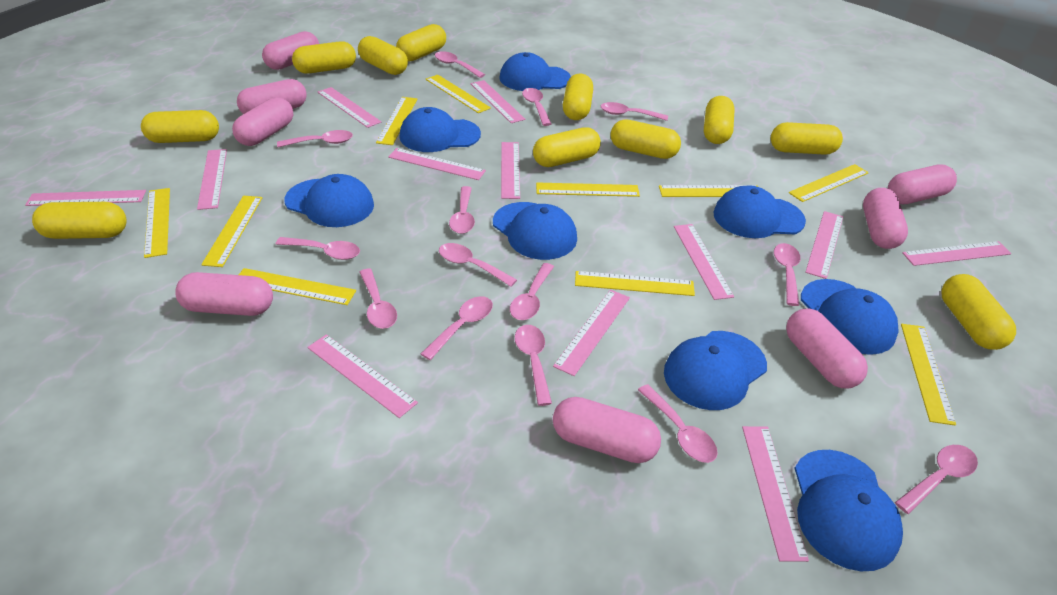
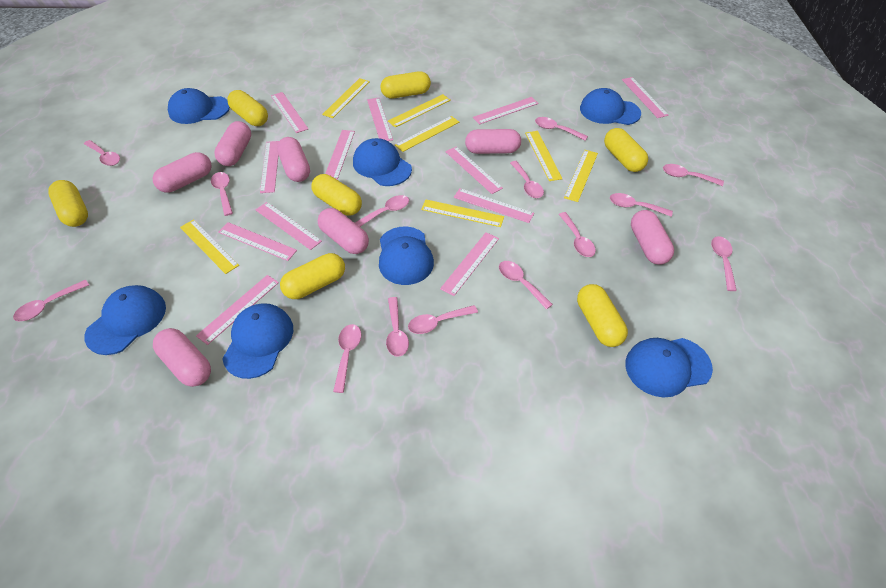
blue cap: [285,174,374,227] [399,107,481,152] [493,202,577,260] [499,52,571,91] [664,331,767,410] [713,185,806,238] [794,450,903,571] [801,279,899,355] = 8 -> [85,285,166,355] [168,88,230,124] [222,303,293,379] [353,138,412,186] [379,227,434,285] [580,88,641,125] [625,338,713,397] = 7
pink capsule: [175,272,273,316] [232,97,293,146] [237,79,307,114] [262,31,319,70] [553,397,661,463] [786,308,868,388] [863,188,908,249] [888,164,957,204] = 8 -> [153,152,212,193] [153,328,211,387] [214,121,251,166] [277,137,310,182] [318,208,369,254] [465,129,521,154] [631,210,674,265] = 7
yellow capsule: [32,202,127,239] [141,110,219,143] [292,41,356,74] [358,36,408,75] [396,24,446,62] [533,127,601,167] [563,74,593,120] [611,119,681,159] [704,96,735,144] [771,122,843,155] [942,274,1016,350] = 11 -> [48,180,88,227] [227,90,268,126] [280,253,345,299] [311,174,362,216] [380,71,431,99] [577,284,628,347] [604,128,648,172] = 7
yellow ruler: [144,188,170,258] [201,196,262,267] [239,268,356,305] [376,97,417,145] [426,75,491,113] [536,183,640,197] [575,271,695,296] [659,185,758,197] [789,164,869,202] [901,324,956,426] = 10 -> [180,220,239,274] [322,78,370,118] [388,94,451,128] [395,116,459,152] [421,199,504,227] [525,131,563,181] [564,150,598,202] = 7

